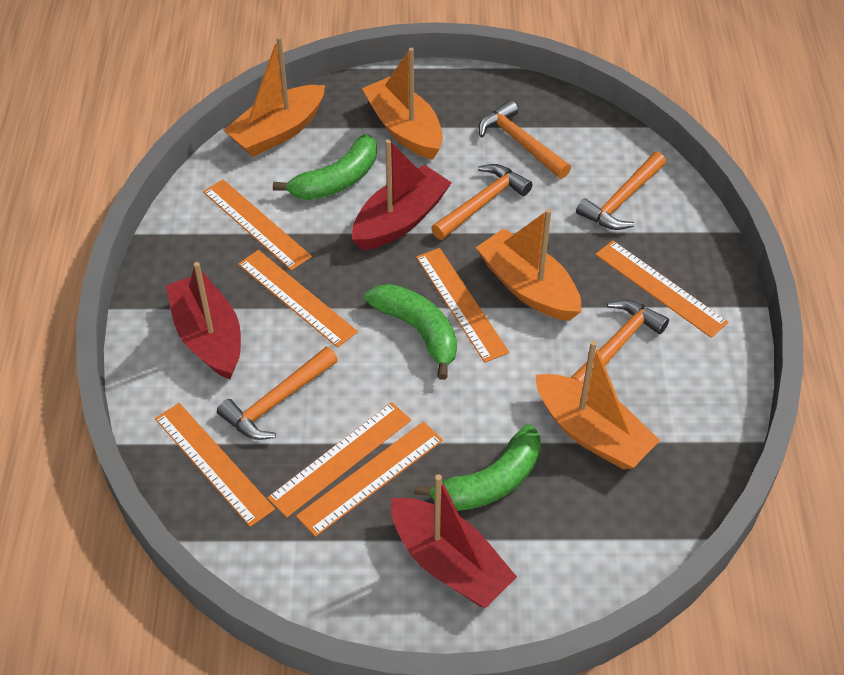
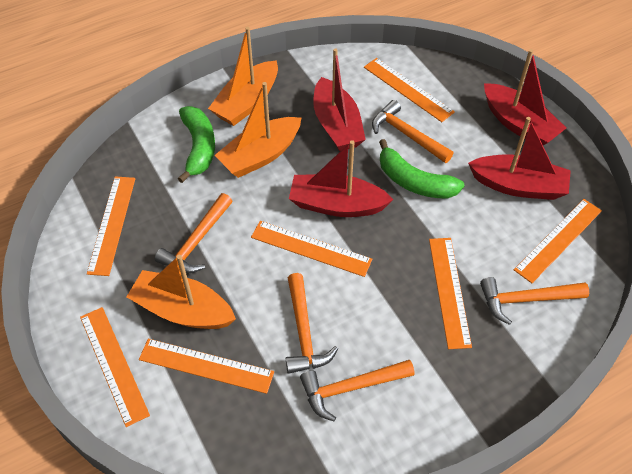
green banana: [273,134,377,200] [364,284,457,380] [414,424,541,511] = 3 -> [178,106,215,183] [379,139,465,199] = 2
orange boat: [224,36,325,157] [362,48,443,160] [476,209,581,321] [536,341,660,470] = 4 -> [126,255,236,329] [208,27,278,126] [215,82,301,178] = 3
red boat: [166,262,241,379] [352,139,452,250] [391,474,517,608] = 3 -> [289,140,393,217] [313,48,366,151] [468,117,571,200] [484,49,566,145] = 4

